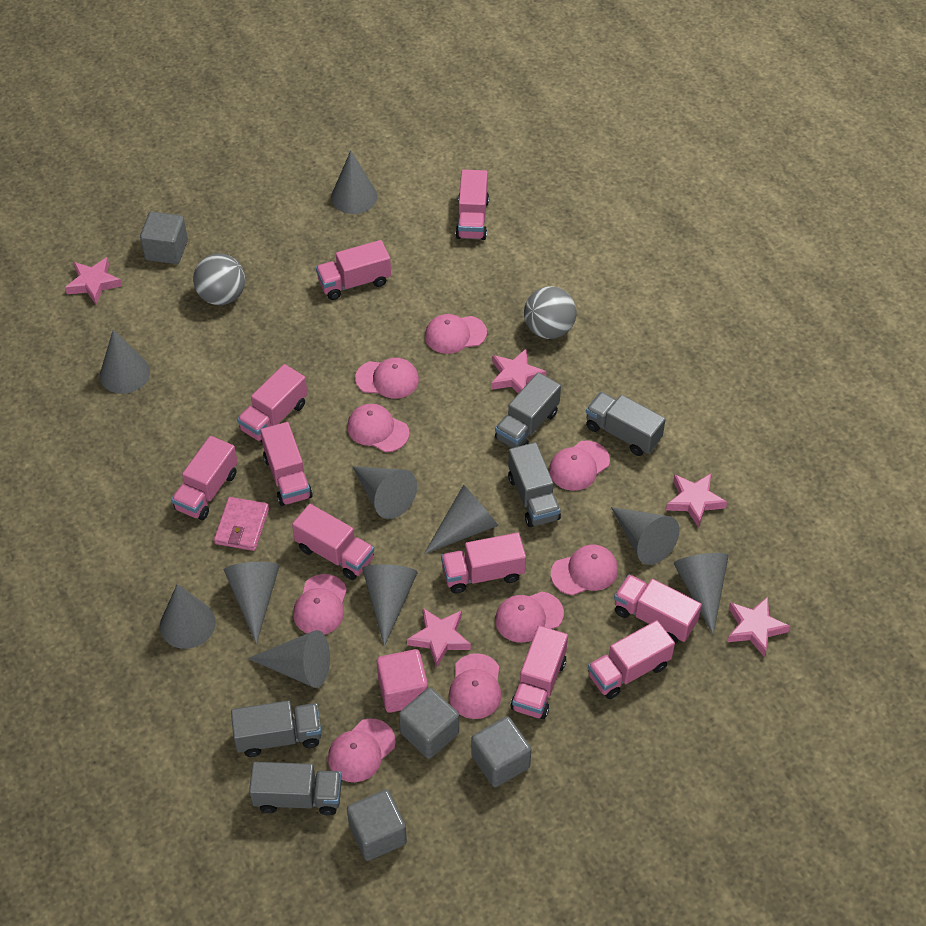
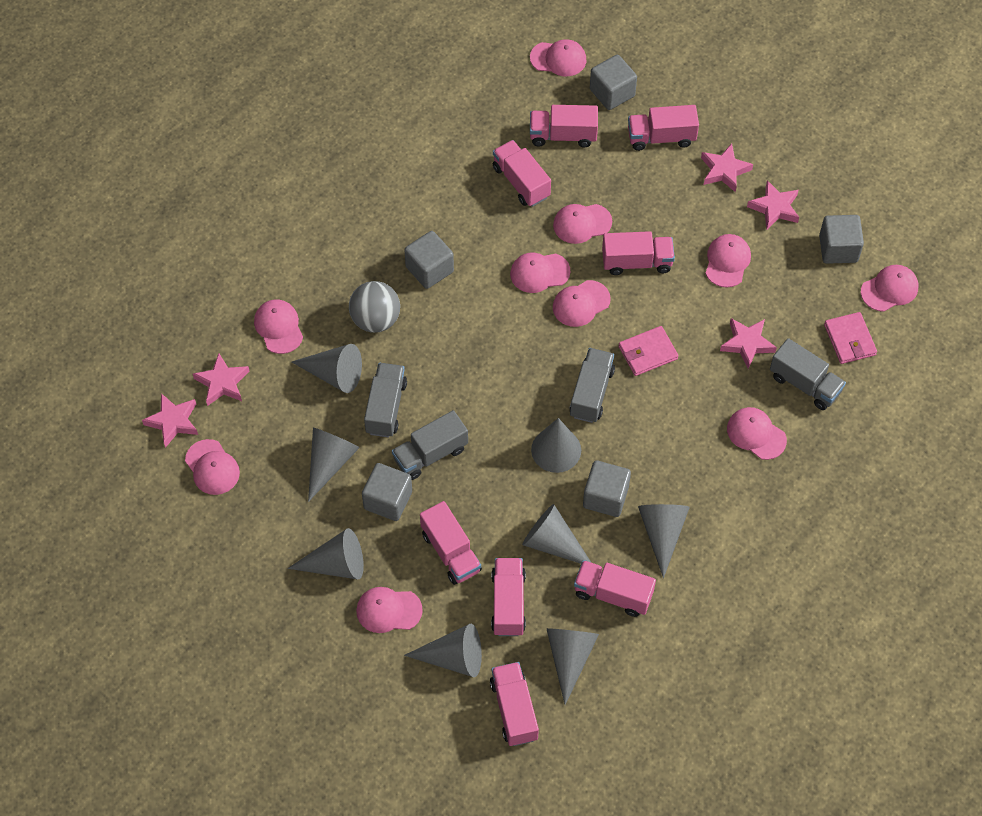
grey ball: [193,254,245,305] [524,286,576,339] = 2 -> [349,281,400,333] = 1
grey cone: [100,329,150,394] [160,584,216,649] [224,562,279,644] [247,630,330,688] [331,150,377,214] [352,466,417,519] [362,564,418,646] [424,485,498,554] [611,507,679,565] [674,553,729,635] = 10 -> [288,528,364,580] [292,344,362,393] [308,428,359,502] [404,624,482,677] [522,504,591,564] [531,418,581,473] [546,628,599,705] [638,504,690,578] = 8
grey cube: [140,212,188,264] [347,790,407,861] [399,687,459,759] [471,716,531,787] = 4 -> [362,463,412,521] [404,231,454,289] [583,461,631,517] [590,55,637,110] [819,215,864,264] = 5
grey truck: [231,701,321,757] [249,762,342,815] [495,372,561,448] [508,442,561,527] [586,392,666,456] = 5 -> [364,363,407,438] [392,410,468,480] [569,348,615,423] [770,338,846,410] = 4
pink cap: [293,574,347,635] [328,719,396,782] [347,404,409,452] [355,358,419,399] [425,314,487,354] [449,653,501,719] [495,592,564,643] [549,440,610,491] [551,545,618,595] = 9 -> [185,439,240,495] [254,299,303,354] [356,587,423,633] [510,252,570,293] [530,39,586,76] [553,204,612,244] [553,280,611,327] [705,234,751,287] [727,407,787,460] [861,265,919,312] = 10
pink cube: [377,649,428,713] = 1 -> none = 0
pink truck: [171,436,238,520] [237,364,307,443] [260,422,313,506] [292,504,374,580] [316,240,391,300] [441,533,526,594] [455,169,489,240] [510,626,568,719] [588,620,675,699] [614,574,702,643] = 10 -> [420,501,482,585] [490,662,539,746] [491,558,526,636] [493,140,551,207] [530,105,598,147] [574,560,656,617] [602,231,675,275] [628,105,699,151] = 8
pink wallet: [214,497,269,551] = 1 -> [619,326,679,376] [824,312,877,364] = 2

